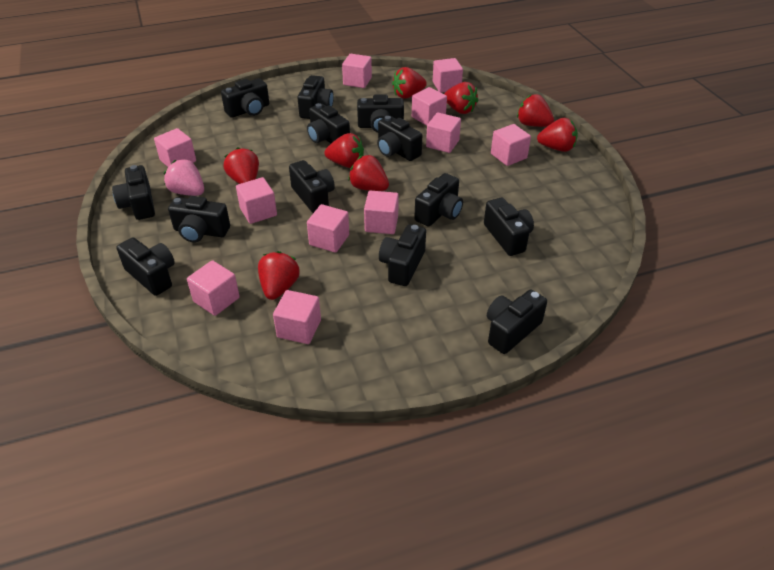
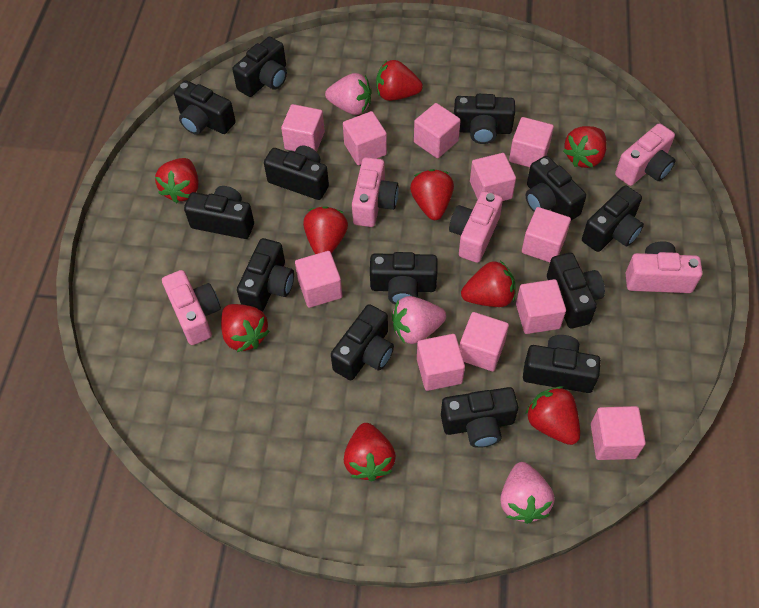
pink camera: none = 0 -> [162,270,221,345] [352,157,399,227] [449,191,503,263] [615,123,675,186] [626,241,702,293] = 5
pink strawberry: [164,159,204,196] = 1 -> [325,73,372,115] [392,296,446,344] [500,462,555,524] = 3
red strawberry: [223,148,259,184] [258,251,300,300] [325,133,364,168] [348,155,389,191] [392,67,427,98] [444,82,478,114] [517,94,554,127] [537,118,578,152] = 8 -> [155,158,198,203] [221,304,270,352] [303,206,348,254] [344,423,396,481] [376,60,423,101] [410,169,454,220] [461,261,516,307] [526,386,580,445] [563,126,607,168] = 9

